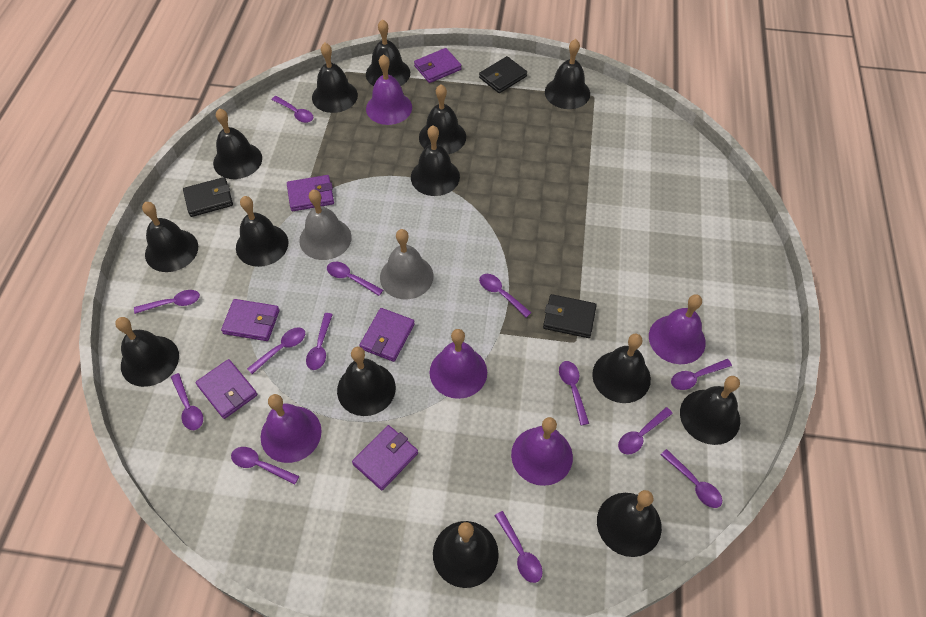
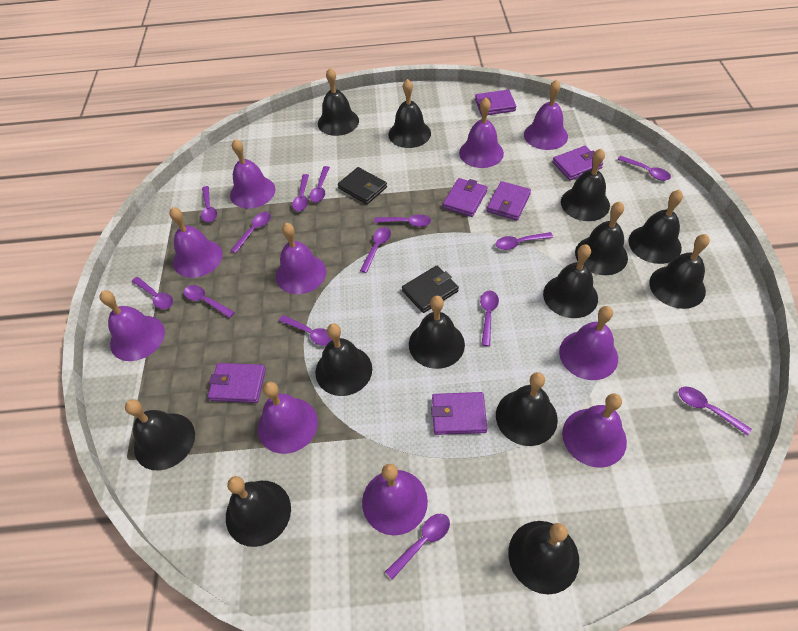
black bell: [115,317,179,387] [142,202,198,272] [213,109,262,179] [236,196,288,267] [312,43,358,113] [337,347,396,416] [366,19,410,86] [411,126,460,196] [419,85,466,154] [433,521,499,588] [545,39,590,109] [592,334,651,403] [597,490,662,557] [680,376,740,445] = 14 -> [125,399,195,471] [226,476,291,547] [315,324,372,396] [318,68,359,136] [388,79,431,148] [409,296,465,369] [496,372,558,446] [508,521,579,594] [543,244,598,318] [561,149,610,221] [575,202,628,275] [628,190,683,264] [649,234,710,309] = 13
black wallet: [183,177,233,217] [479,56,527,93] [543,294,597,338] = 3 -> [338,167,387,204] [402,266,459,313] = 2
grey bell: [299,190,352,260] [380,229,433,299] = 2 -> none = 0
purple bell: [261,394,322,463] [366,54,412,125] [430,329,487,399] [511,417,573,486] [649,294,706,364] = 5 -> [99,290,165,361] [169,207,223,278] [230,139,276,209] [258,382,318,454] [276,223,326,294] [362,464,428,535] [459,98,504,168] [524,79,568,150] [559,306,618,380] [562,393,627,468] = 10
purple spoon: [134,290,200,314] [171,373,203,430] [231,447,299,485] [247,327,305,374] [272,96,313,123] [306,313,333,370] [327,262,383,296] [479,274,531,318] [494,511,543,583] [559,361,589,425] [618,407,673,455] [661,449,722,508] [671,359,732,390] = 13 -> [132,277,173,309] [184,285,235,318] [201,186,217,222] [231,212,271,253] [279,315,332,346] [292,174,309,211] [309,166,330,203] [360,227,391,273] [374,214,431,227] [385,514,450,580] [480,290,499,346] [496,232,553,250] [618,156,671,181] [678,387,751,436] = 14

